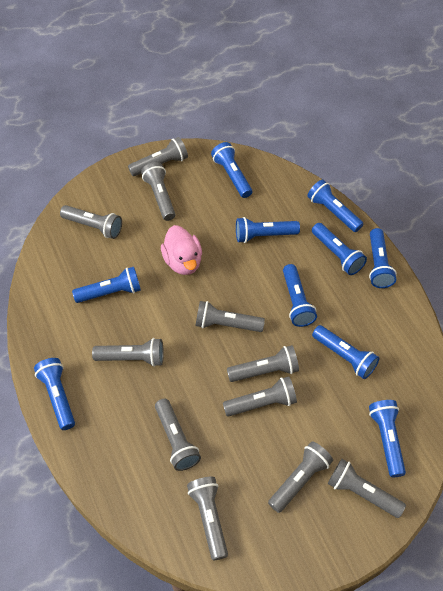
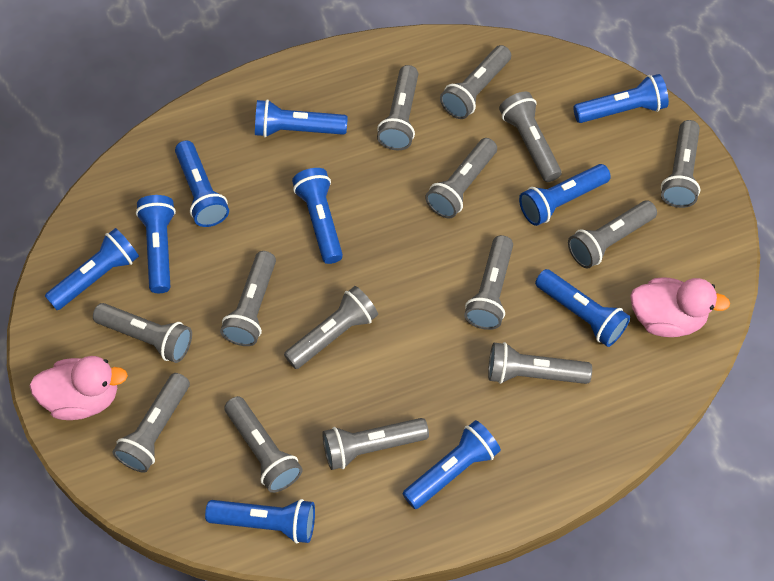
grey flashlight: [60,205,122,239] [92,338,164,367] [128,137,188,176] [141,162,176,221] [155,399,201,471] [187,477,228,561] [195,301,265,332] [223,376,297,417] [227,345,299,382] [268,441,333,513] [328,459,406,518] = 11 -> [93,303,192,363] [112,373,190,473] [220,251,276,346] [224,396,302,493] [284,286,378,369] [322,418,429,470] [377,65,418,150] [425,138,497,218] [440,45,511,119] [464,235,513,330] [488,342,592,384] [499,92,562,182] [568,200,657,269] [661,120,700,208] = 14
pink duck: [161,225,202,275] = 1 -> [29,356,128,420] [630,278,730,337] = 2

